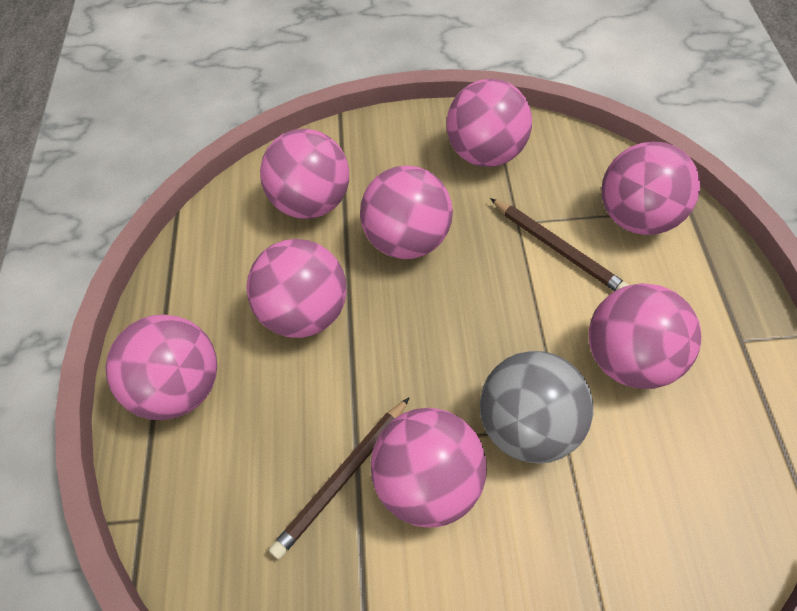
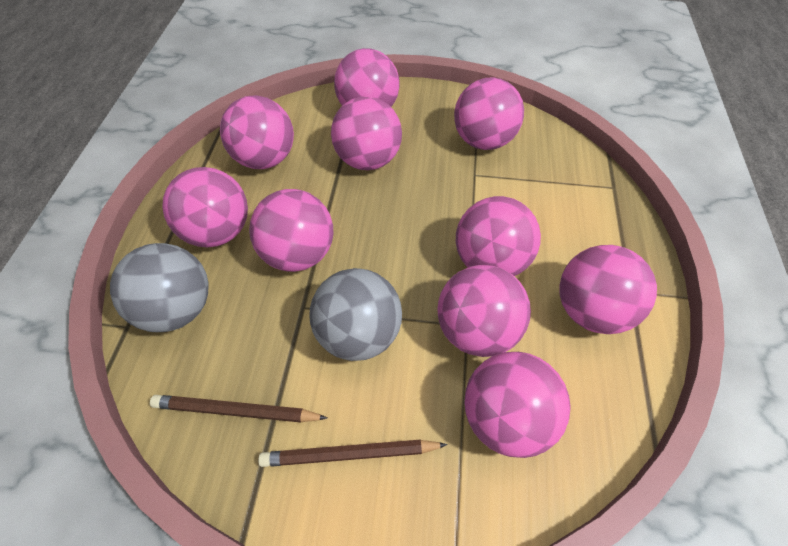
grey ball: [480,351,593,464] = 1 -> [110,243,209,332] [309,268,402,361] = 2
pink ball: [105,314,217,420] [246,239,347,338] [260,129,349,219] [360,165,453,259] [371,408,487,527] [446,79,532,167] [589,283,701,389] [602,141,700,235] = 8 -> [162,167,248,247] [220,95,294,169] [249,189,334,272] [331,96,402,170] [334,48,400,107] [437,265,531,357] [454,77,524,150] [456,196,541,276] [464,352,571,458] [560,245,657,334] = 10

